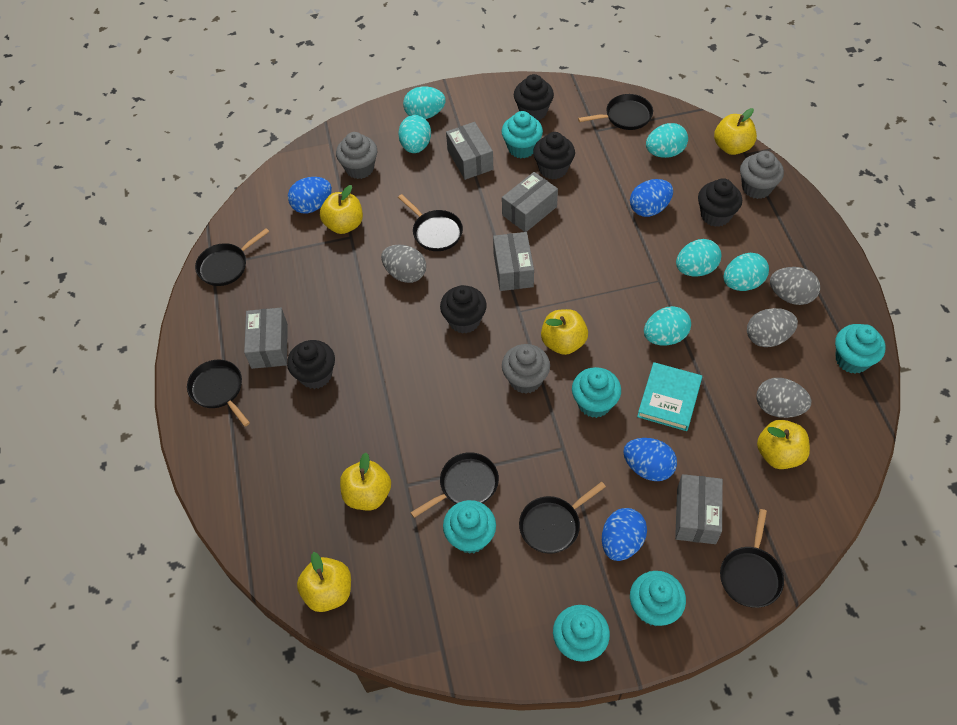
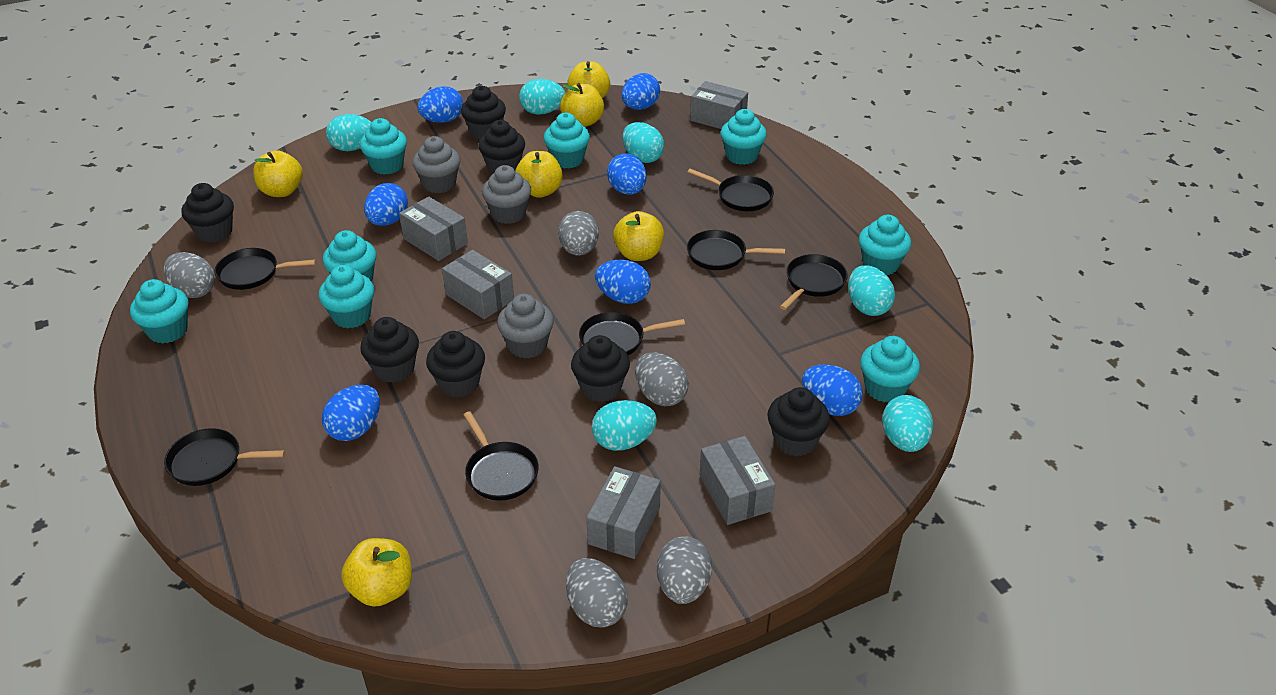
black cupcake: [287,340,335,389] [440,285,487,334] [514,74,554,121] [533,132,575,180] [698,178,742,227] = 5 -> [182,183,234,242] [360,317,419,383] [426,331,485,397] [461,86,506,140] [478,120,525,174] [571,335,630,402] [768,387,830,456] = 7
blue egg: [288,177,332,213] [602,508,647,561] [623,438,677,481] [630,179,673,217] = 4 -> [322,385,380,441] [364,183,408,226] [417,86,463,123] [595,260,651,304] [607,153,646,195] [622,73,660,110] [802,364,863,416] = 7
grey egg: [381,244,426,283] [747,308,798,347] [756,378,811,418] [770,267,820,305] = 4 -> [163,252,215,298] [558,211,599,256] [566,558,628,628] [635,352,689,406] [657,536,712,604] = 5
turquoise book: [637,362,702,431] = 1 -> none = 0
turquoise cupcake: [443,500,496,554] [502,111,543,158] [553,605,610,662] [572,367,621,418] [630,571,686,626] [835,324,886,374] = 6 -> [130,279,188,344] [319,265,374,329] [323,230,376,281] [360,118,407,175] [544,113,590,169] [721,109,767,165] [859,215,911,275] [860,336,920,403] = 8

